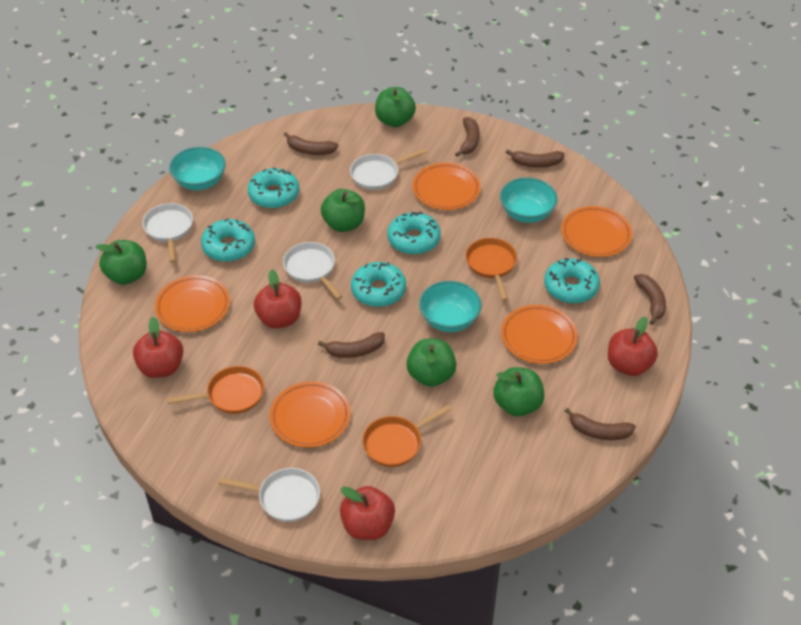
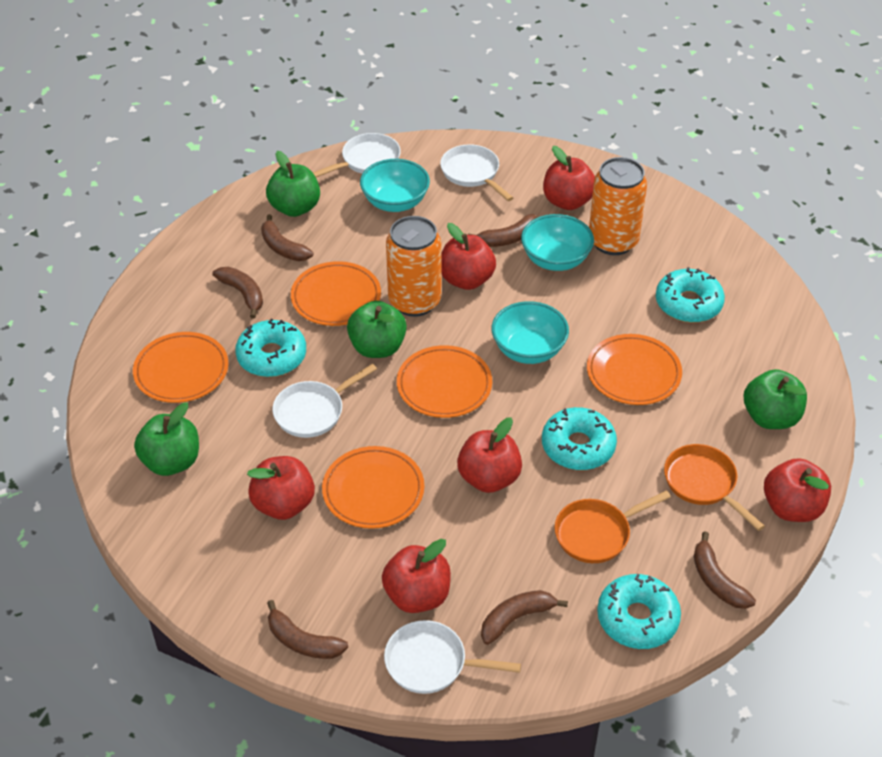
green apple: [95,240,147,285] [321,189,365,232] [375,87,416,127] [406,339,456,387] [493,367,544,416] = 5 -> [134,403,199,476] [266,151,320,217] [347,301,407,358] [744,369,807,429] = 4
orange can: none = 0 -> [386,216,441,317] [589,157,647,255] = 2
orange pan: [167,366,264,414] [362,405,452,467] [466,238,517,301] = 3 -> [554,490,671,563] [664,444,765,531] = 2
red apple: [133,317,183,378] [254,269,301,329] [340,486,395,540] [608,316,658,376] = 4 -> [247,456,315,520] [382,539,451,613] [441,223,496,290] [457,417,522,493] [543,146,595,210] [764,458,831,522] = 6
turquoise donut: [201,219,255,262] [248,168,299,209] [351,262,406,307] [387,212,441,255] [544,258,600,303] = 5 -> [235,319,306,377] [542,407,617,470] [597,574,681,649] [656,267,725,323] = 4

